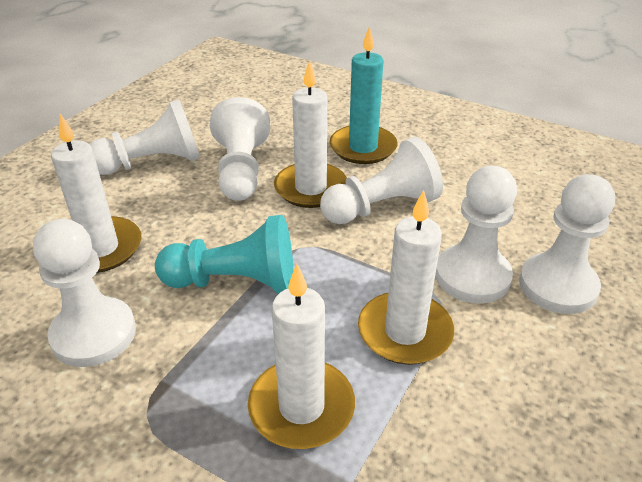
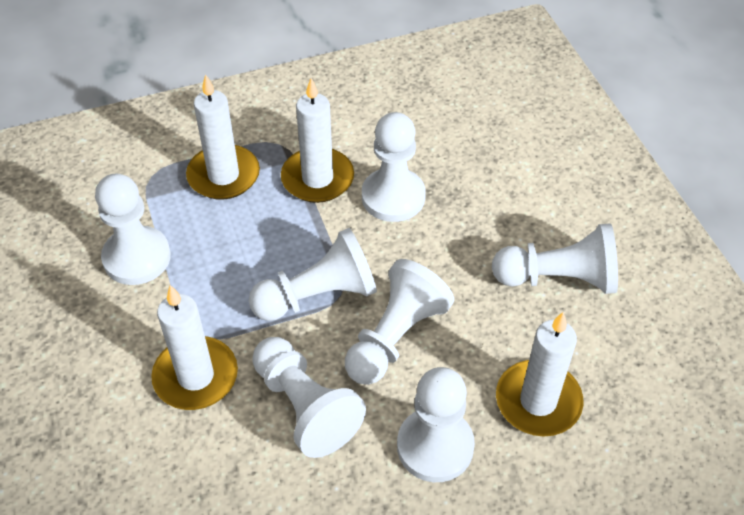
turquoise candle: [330,26,397,164] = 1 -> none = 0
turquoise pawn: [155,215,293,294] = 1 -> none = 0
white pawn: [33,219,136,367] [90,99,200,175] [210,97,270,201] [320,137,443,224] [435,166,517,304] [519,174,615,314] = 6 -> [95,173,171,285] [249,228,377,321] [252,337,366,458] [345,259,454,385] [362,112,426,222] [397,367,475,482] [492,223,618,294] = 7

